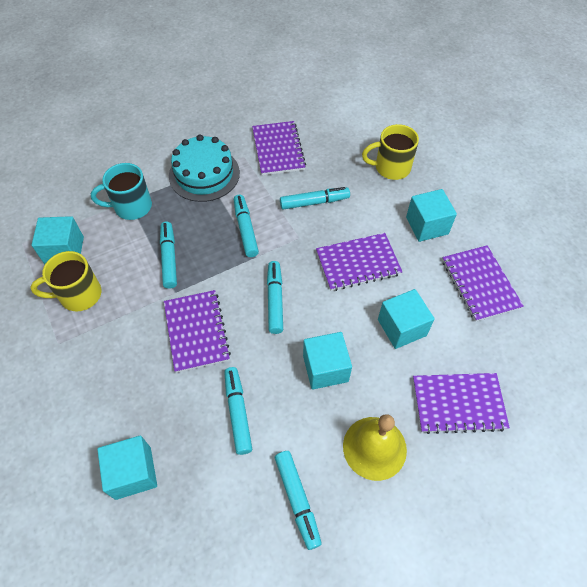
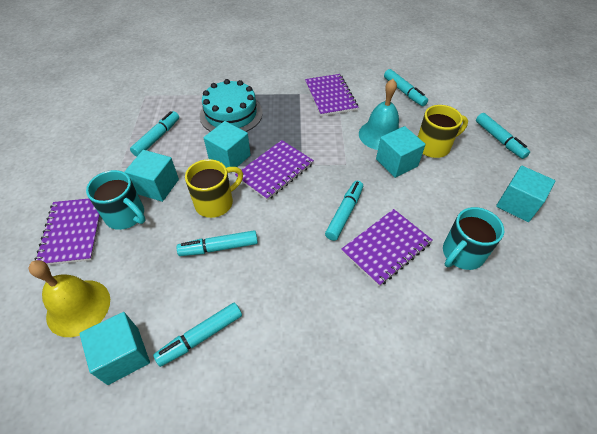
purple notebook: [164,290,231,373] [252,121,306,175] [316,233,402,291] [413,373,510,434] [442,245,524,322] = 5 -> [35,199,101,265] [235,140,314,201] [305,74,358,116] [341,209,432,286] = 4
turquoise bell: none = 0 -> [359,79,399,150] = 1
turquoise mug: [91,163,152,220] = 1 -> [86,170,146,230] [443,207,504,270] = 2

